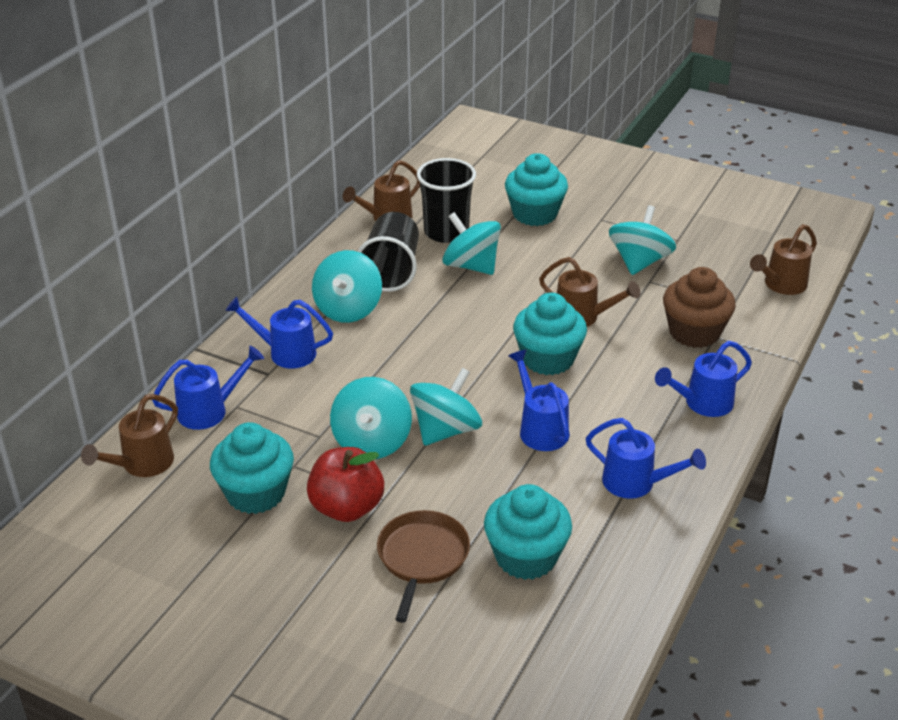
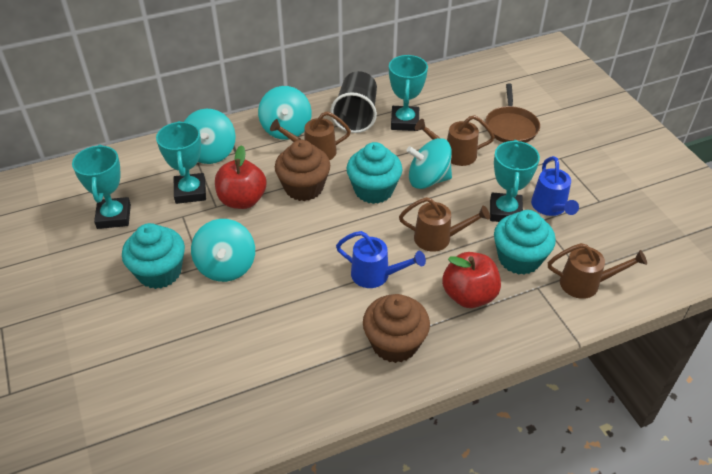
black cup: [357,212,419,292] [417,158,476,243] = 2 -> [331,71,377,133] = 1
blue watering can: [152,346,264,430] [225,296,333,369] [509,350,570,451] [586,418,706,499] [655,341,752,417] = 5 -> [336,231,426,288] [531,156,579,216] = 2
brown cupcake: [663,267,736,348] = 1 -> [275,140,330,201] [363,294,430,363] = 2
red apple: [307,447,384,522] = 1 -> [215,145,267,209] [442,252,501,308] = 2
turquoise cupcake: [210,422,294,514] [484,484,572,580] [505,153,568,226] [513,293,587,375] = 4 -> [122,223,185,289] [347,142,403,204] [494,210,556,275] = 3
turquoise spinning top: [312,250,382,323] [330,377,412,459] [410,368,482,446] [442,212,501,275] [609,205,676,275] = 5 -> [184,109,236,164] [191,219,255,282] [258,86,311,140] [406,138,452,189] = 4
turquoise trophy: none = 0 -> [72,144,131,229] [156,121,206,204] [389,55,428,131] [490,140,540,222] = 4

